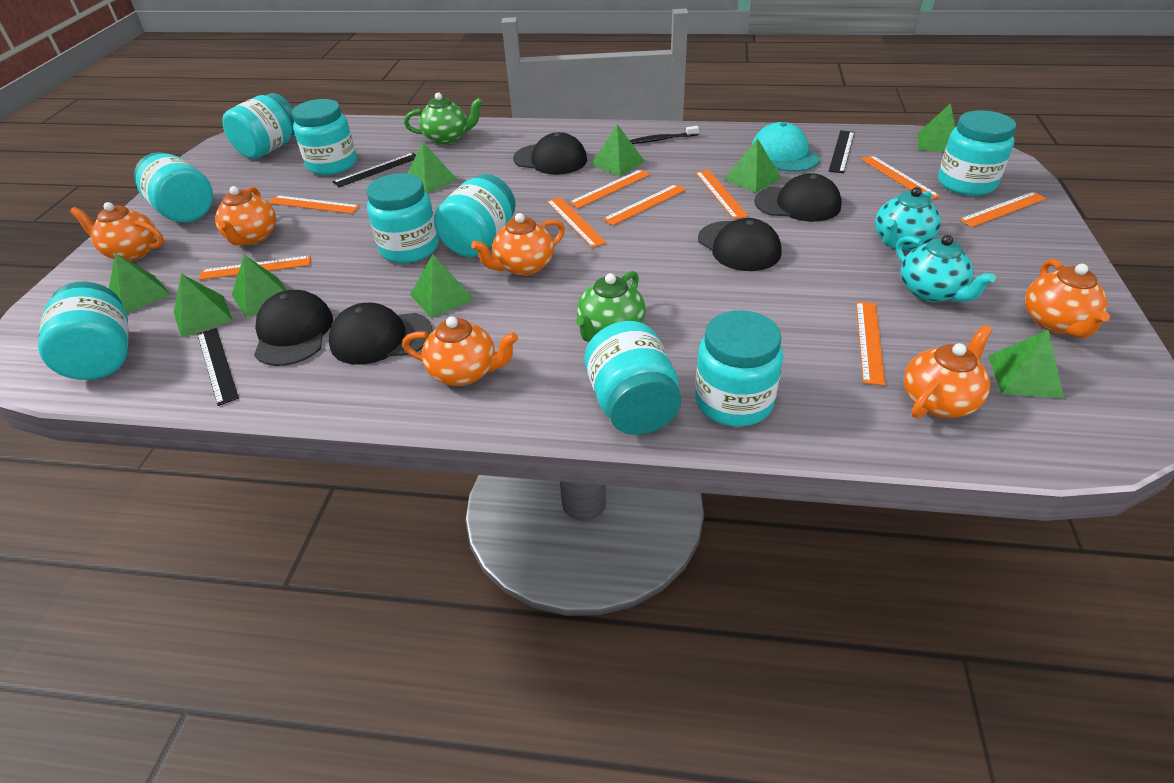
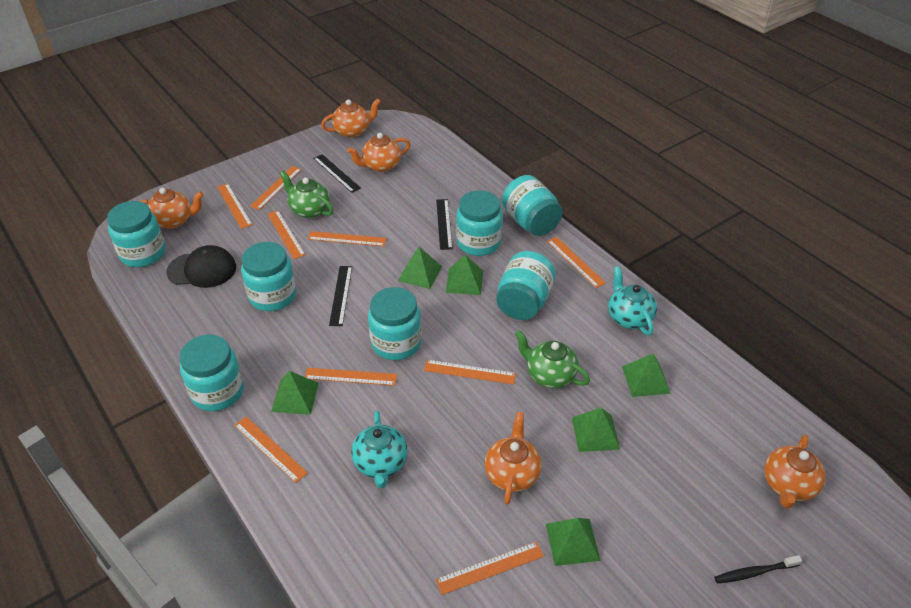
black cap: [254,290,333,366] [329,303,433,365] [513,132,587,175] [698,218,782,271] [754,173,842,222] = 5 -> [166,245,236,288] = 1
green pyramid: [109,253,171,313] [174,274,233,338] [232,255,286,317] [407,142,458,193] [410,255,475,318] [591,124,645,176] [724,138,781,193] [918,103,956,152] [988,330,1064,398] = 9 -> [271,371,319,415] [398,247,442,289] [446,255,483,295] [546,518,600,566] [572,408,620,452] [622,353,671,397] = 6
orange teapot: [70,202,164,261] [215,186,276,245] [402,316,518,386] [471,213,565,276] [904,325,992,419] [1025,259,1110,338] = 6 -> [140,188,204,229] [321,99,381,138] [347,133,411,172] [485,412,541,505] [764,434,826,508] = 5
turquoise cap: [752,122,820,172] = 1 -> none = 0
turquoise jar: [38,281,129,380] [134,152,213,223] [222,93,295,159] [292,99,357,175] [366,173,439,263] [434,174,516,257] [584,321,681,435] [695,310,783,427] [938,110,1016,196] = 9 -> [107,201,165,267] [179,335,244,411] [241,242,296,311] [368,287,422,360] [456,190,503,256] [496,251,555,320] [502,175,563,236] = 7

